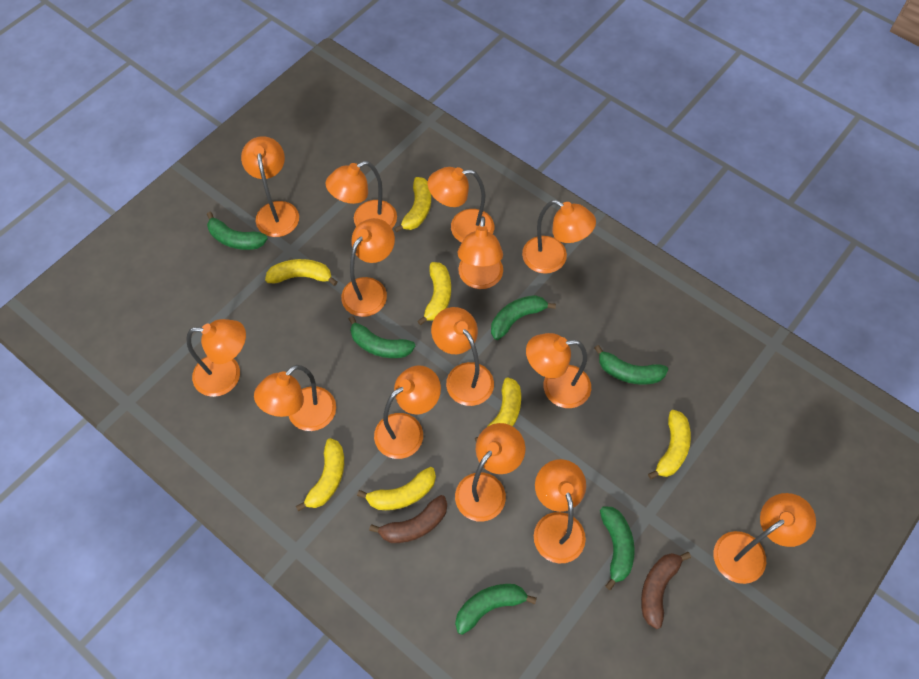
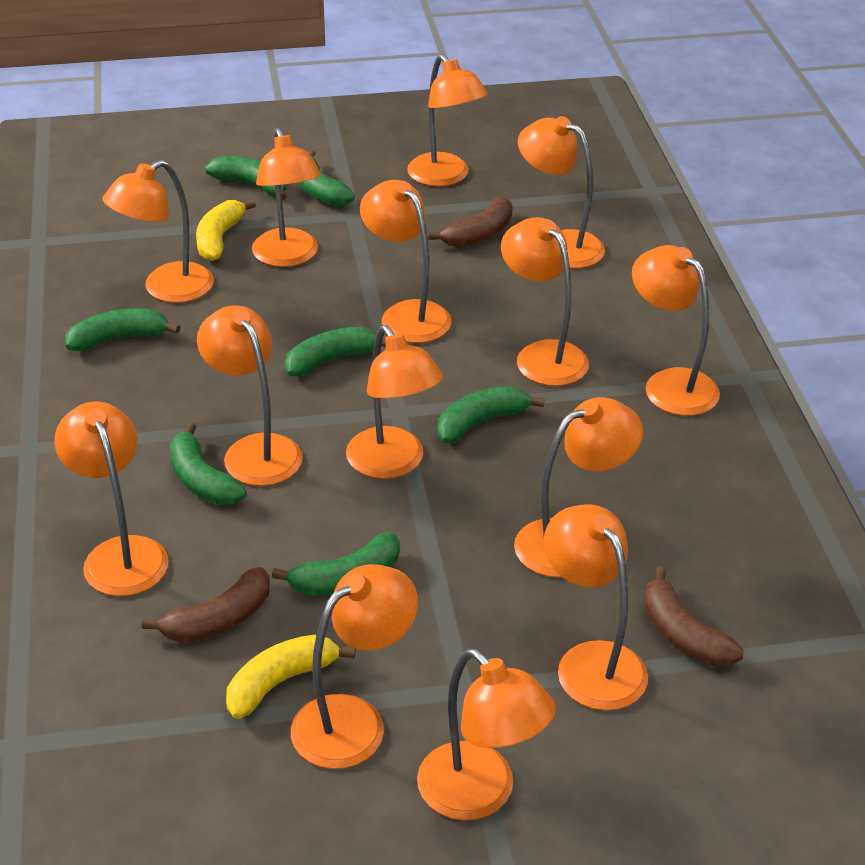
brown banana: [369,495,447,543] [641,552,691,629] = 2 -> [142,567,270,643] [428,197,513,247] [644,566,744,667] = 3
green banana: [207,212,268,250] [349,316,415,358] [455,584,537,635] [491,295,556,340] [594,345,668,385] [600,506,635,590] = 6 -> [65,308,180,351] [170,423,247,505] [205,156,287,200] [272,533,400,596] [285,327,386,376] [298,150,355,207] [437,386,545,443] = 7
yellow banana: [265,259,337,286] [296,438,344,512] [357,467,436,510] [394,177,431,233] [418,262,451,325] [475,377,521,442] [648,410,691,480] = 7 -> [196,199,256,261] [226,635,355,719] = 2

